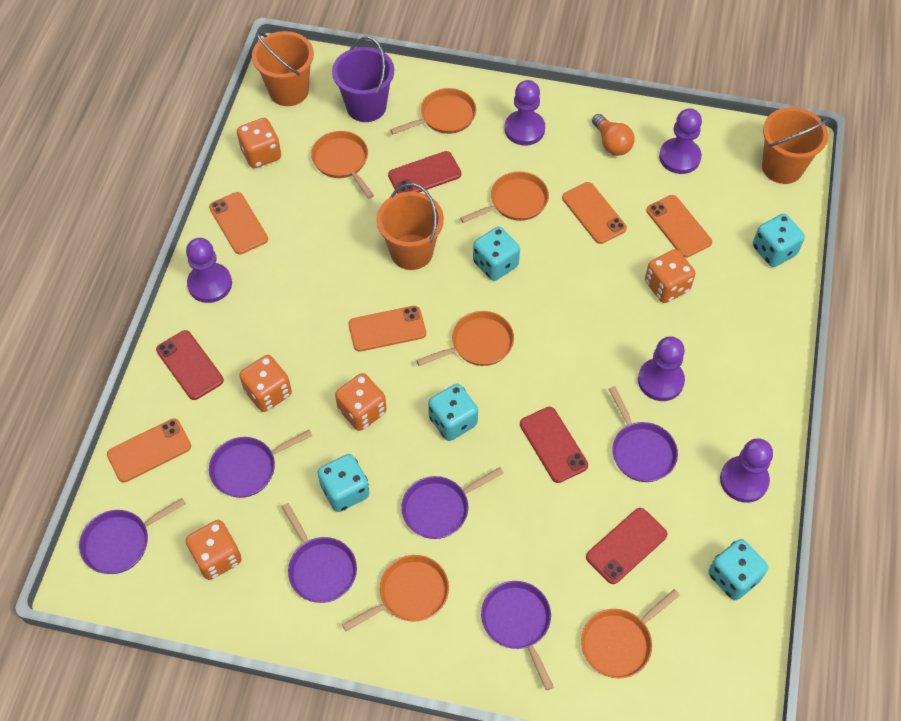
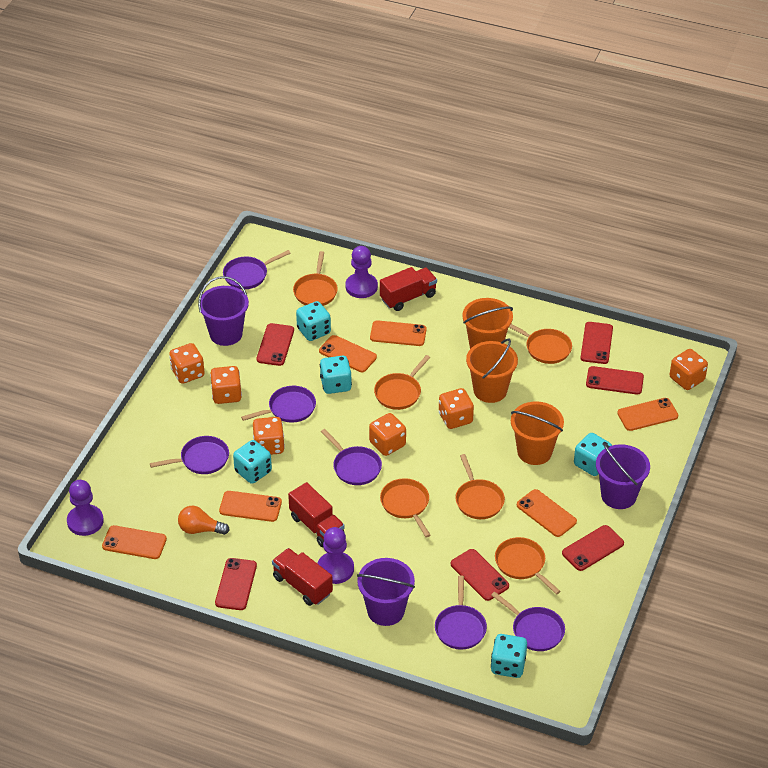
orange dice: [186,520,242,580] [237,118,281,168] [239,355,292,412] [335,373,387,431] [645,249,695,303] = 5 -> [169,343,205,384] [210,366,242,404] [253,417,285,455] [369,413,406,456] [439,388,474,429] [670,349,708,390] = 6
orange phone: [107,418,191,483] [209,192,268,254] [348,306,426,352] [562,182,627,244] [646,195,712,258] = 5 -> [102,525,167,559] [219,491,282,522] [319,335,377,372] [370,320,427,346] [517,489,577,537] [617,398,678,431] = 6
purple bucket: [332,37,394,122] = 1 -> [198,276,249,346] [357,558,415,626] [596,443,650,509] = 3
purple pawn: [186,238,232,303] [504,80,545,145] [638,336,685,401] [659,108,702,174] [720,438,773,503] = 5 -> [67,480,104,536] [317,527,354,584] [345,246,378,298] = 3
red phone: [156,330,224,400] [388,151,461,194] [520,407,588,483] [586,508,667,584] = 4 -> [215,558,257,610] [257,323,294,366] [451,549,509,601] [562,525,624,571] [581,322,613,364] [586,366,644,395] = 6
red truck: none = 0 -> [272,548,333,606] [288,482,345,547] [380,267,437,311] = 3

